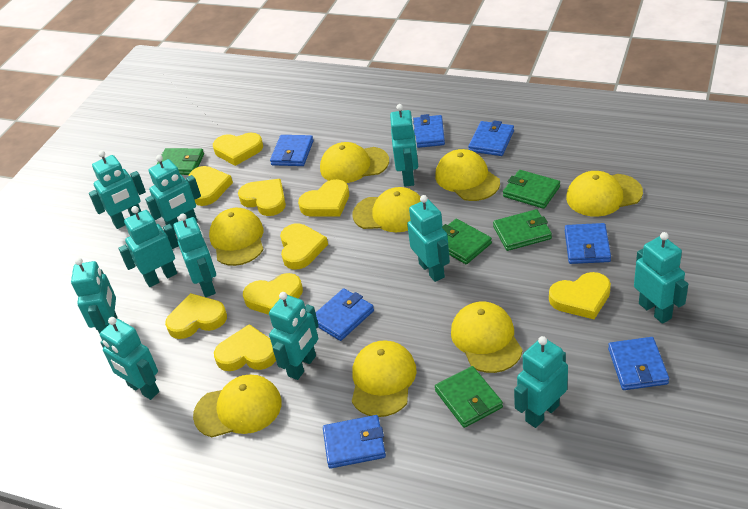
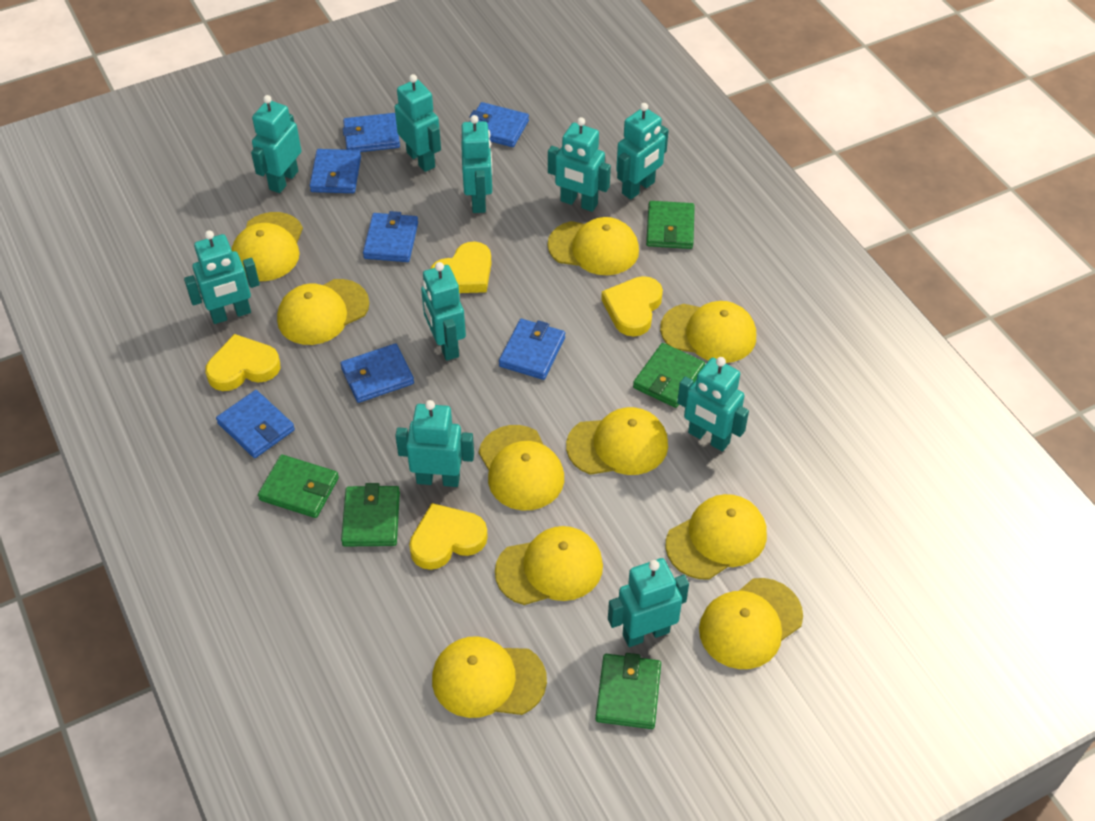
turquoise robot: [71,258,117,334] [89,150,146,229] [100,317,159,400] [118,206,179,287] [145,155,201,233] [173,213,216,297] [269,292,319,380] [390,104,418,187] [407,195,450,282] [514,336,568,428] [634,232,688,324] = 11 -> [184,230,260,324] [251,95,301,193] [395,74,441,172] [395,400,474,487] [421,262,466,361] [461,115,493,213] [548,117,611,212] [608,558,689,647] [616,103,669,200] [677,357,749,451] = 10
yellow cap: [193,375,282,437] [209,208,263,266] [320,142,389,183] [352,340,417,417] [353,187,421,232] [435,149,500,201] [451,301,523,373] [566,171,643,217] = 8 -> [231,212,303,281] [277,279,369,345] [432,636,547,718] [479,425,564,510] [495,526,603,605] [548,217,639,275] [566,407,668,475] [660,301,756,363] [665,494,767,580] [699,578,803,669] = 10
yellow heart: [165,293,227,339] [188,166,233,206] [213,133,263,166] [214,324,276,371] [238,179,286,216] [243,273,303,315] [280,223,328,270] [298,179,349,217] [549,272,611,319] = 9 -> [205,334,280,391] [409,503,488,570] [431,241,491,293] [601,276,663,337] = 4

